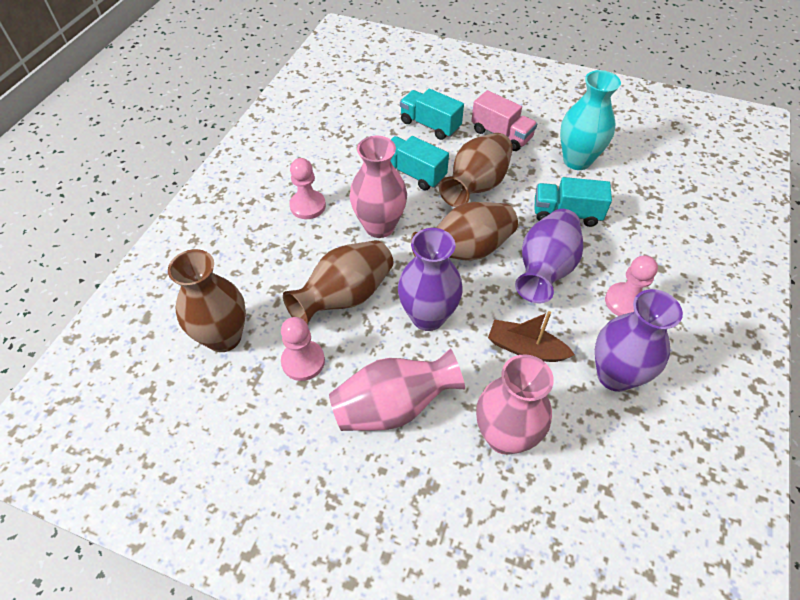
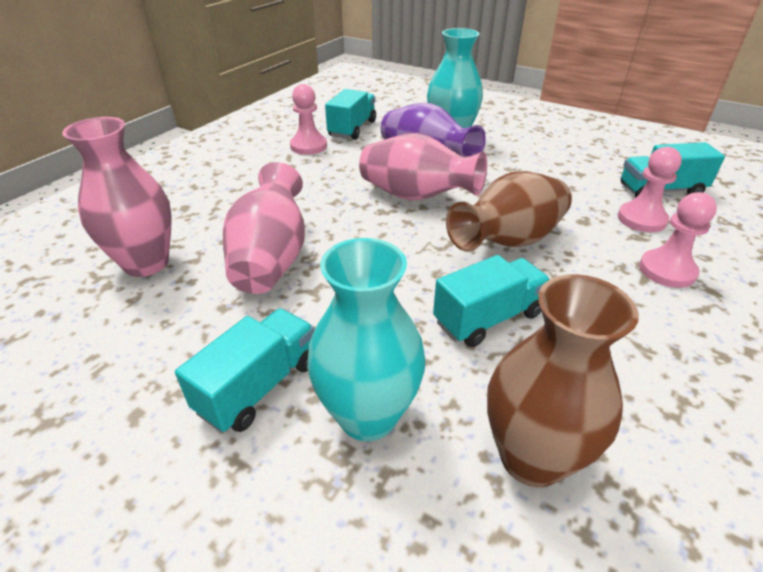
brown boat: [488,311,575,362] = 1 -> none = 0
brown vase: [168,249,246,352] [283,240,394,324] [411,202,518,261] [439,133,513,207] = 4 -> [446,171,572,252] [487,274,639,487] = 2
pink truck: [471,90,537,151] = 1 -> none = 0
purple vase: [398,228,463,331] [515,209,583,303] [595,289,683,392] = 3 -> [381,103,486,157] = 1
turquoise truck: [391,136,449,191] [400,89,464,140] [535,177,612,227] = 3 -> [175,308,315,433] [325,89,376,140] [433,255,550,347] [621,142,725,197] = 4
turquoise vase: [560,70,621,170] = 1 -> [307,238,426,441] [427,28,483,128] = 2

